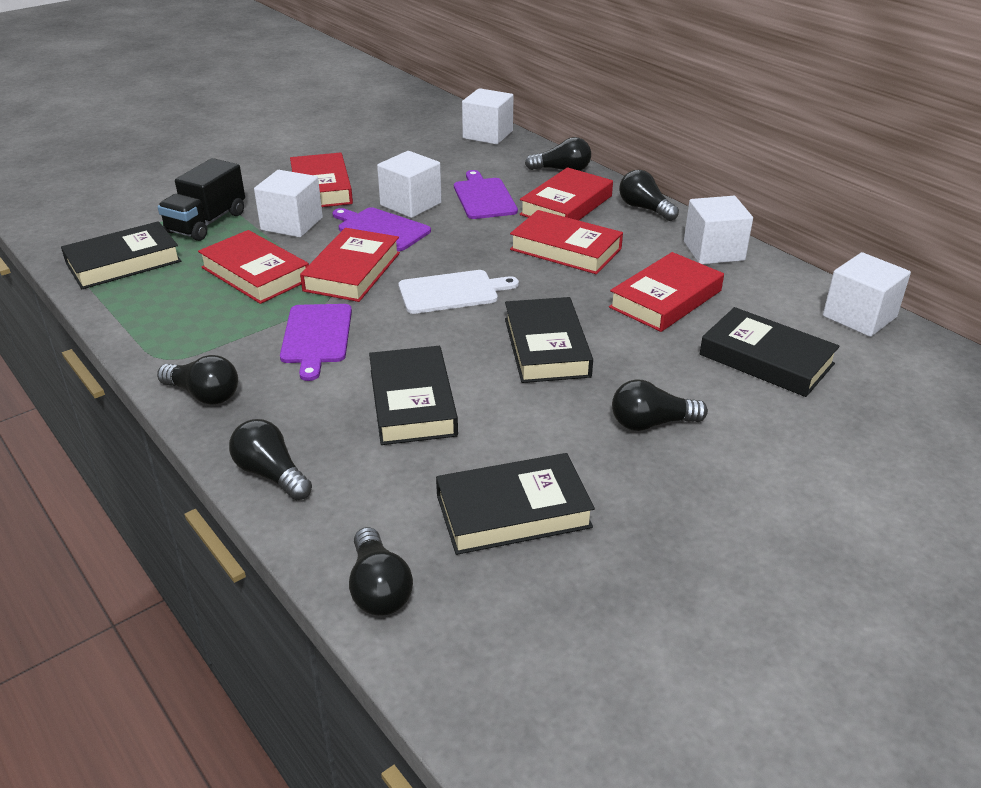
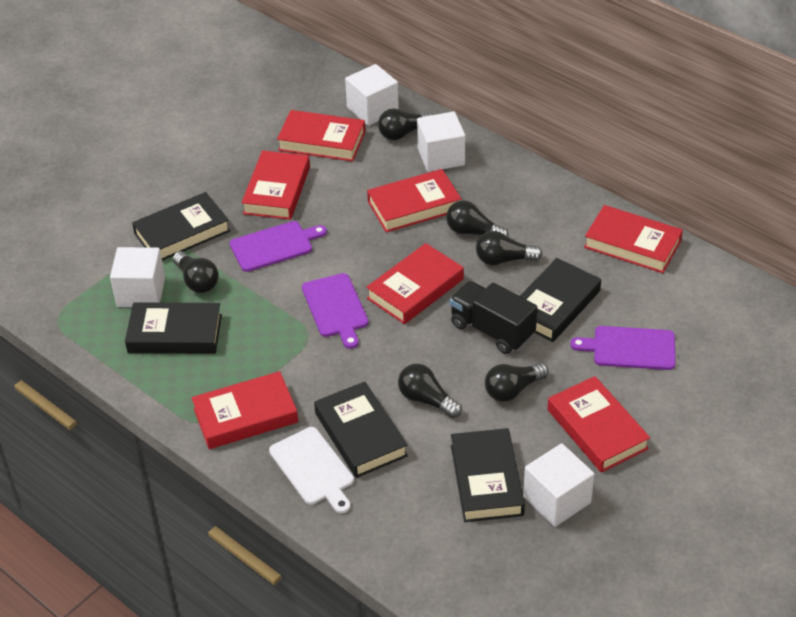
red book: [198,230,309,304] [290,152,353,207] [300,228,400,302] [510,210,623,274] [519,167,613,220] [609,252,724,332] = 6 -> [192,371,298,449] [242,150,310,220] [277,110,365,161] [366,243,464,324] [367,169,462,232] [547,376,650,473] [584,205,683,273] = 7
white cube: [254,170,323,238] [377,151,442,218] [462,88,514,145] [684,196,753,264] [823,252,911,337] = 5 -> [110,247,165,307] [345,64,399,126] [417,111,465,172] [523,443,594,527] = 4

